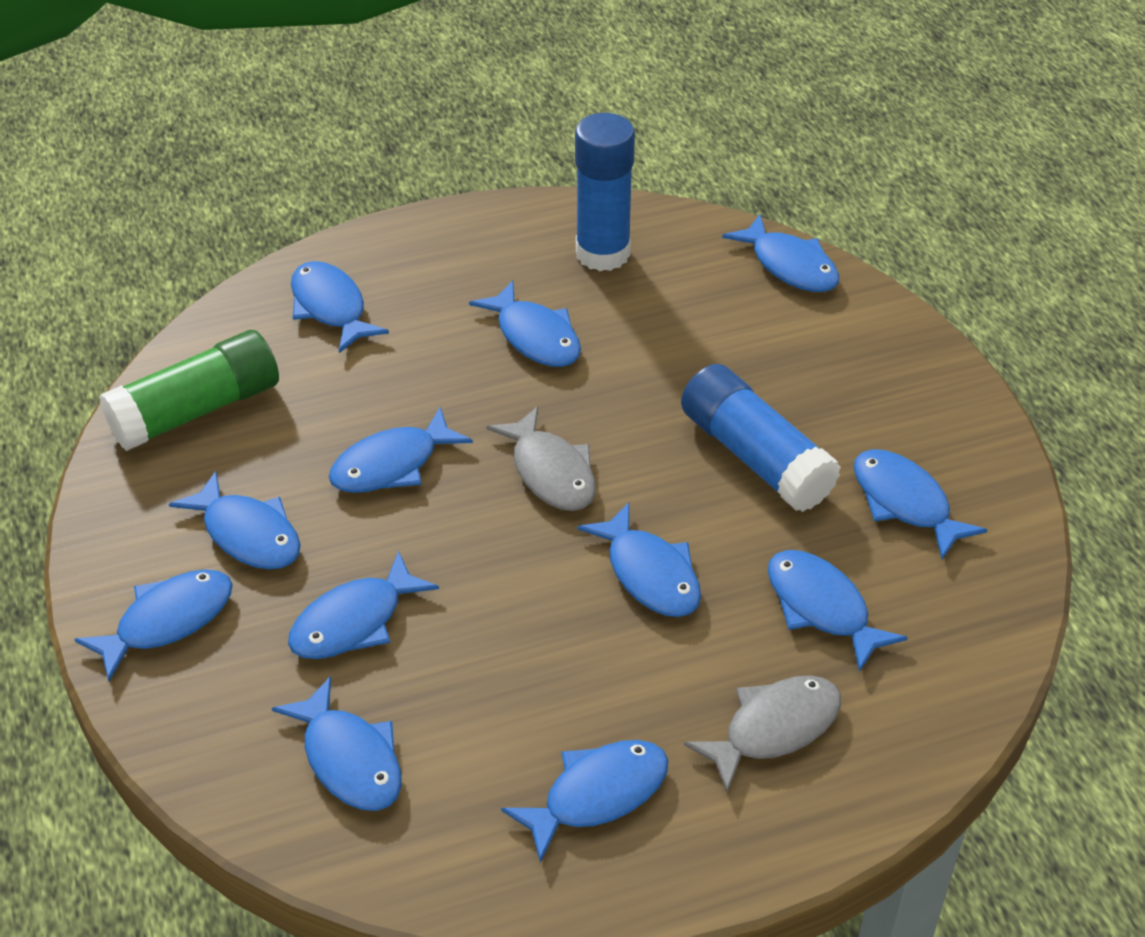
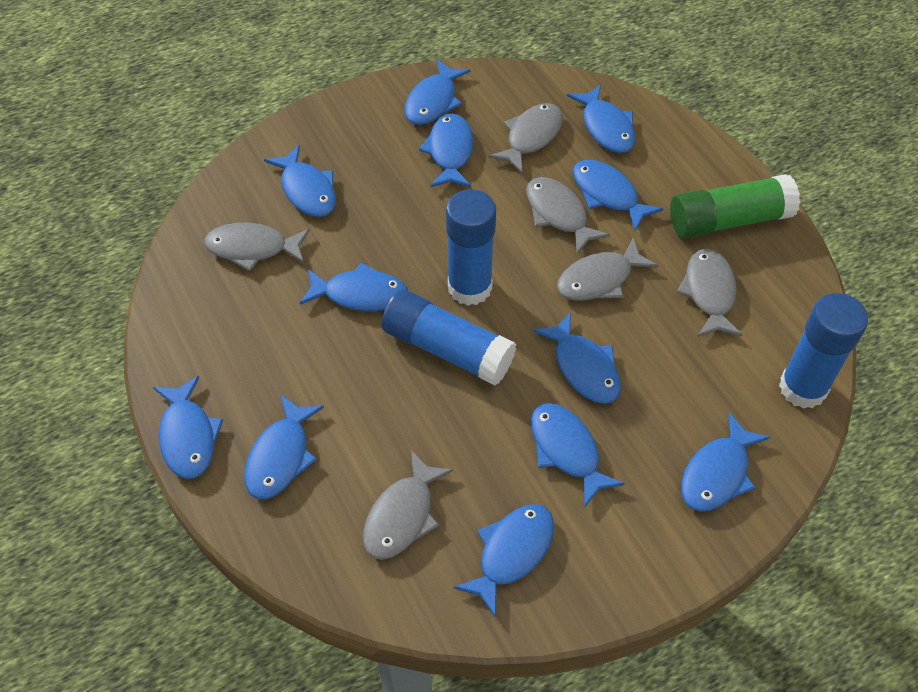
blue glue stick: [575,113,635,271] [681,364,841,512] = 2 -> [381,289,516,386] [446,189,496,306] [779,293,868,409] = 3
grey fish: [486,406,596,511] [684,675,841,792] = 2 -> [204,223,310,271] [363,450,453,560] [489,103,563,173] [526,177,610,254] [557,237,658,301] [677,249,742,337] = 6

